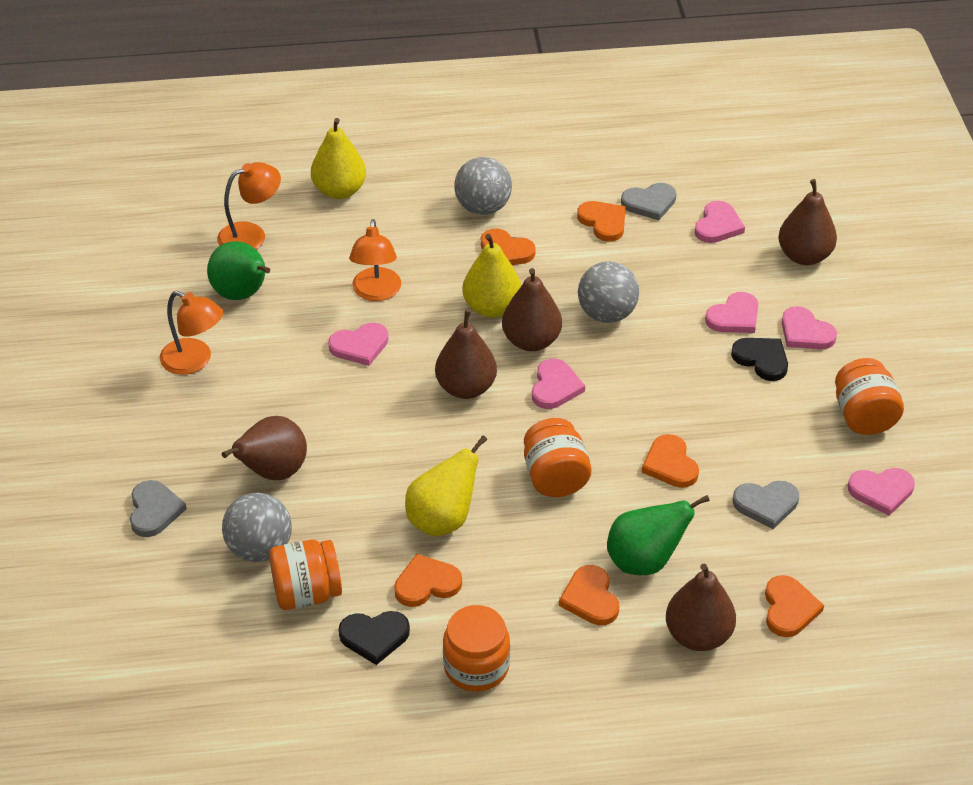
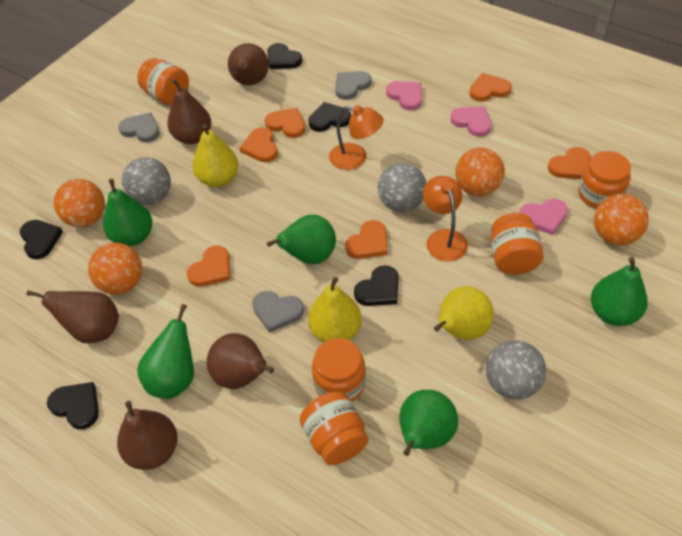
black heart: [338,611,410,665] [731,338,788,381] = 2 -> [20,220,63,259] [47,382,99,430] [267,43,302,69] [309,102,351,132] [354,265,399,306] = 5
green pear: [207,241,270,300] [607,495,710,575] = 2 -> [103,179,152,246] [137,304,194,399] [267,215,336,264] [399,390,458,456] [591,257,648,326] = 5
orange ball: none = 0 -> [54,179,105,227] [88,243,142,295] [455,148,505,196] [594,194,649,245] = 4
orange jar: [269,540,342,610] [443,605,510,692] [524,418,591,497] [835,358,904,435] = 4 -> [137,58,189,105] [300,391,368,465] [312,338,366,402] [491,213,544,275] [579,151,631,209] = 5
orange lamp: [160,291,223,375] [217,162,281,249] [349,219,401,301] = 3 -> [329,105,383,170] [423,176,468,262] = 2
pink heart: [328,323,389,366] [532,359,585,409] [694,201,745,243] [705,292,758,333] [782,306,837,349] [848,468,915,516] = 6 -> [386,81,422,111] [450,107,491,137] [519,199,568,235] = 3

